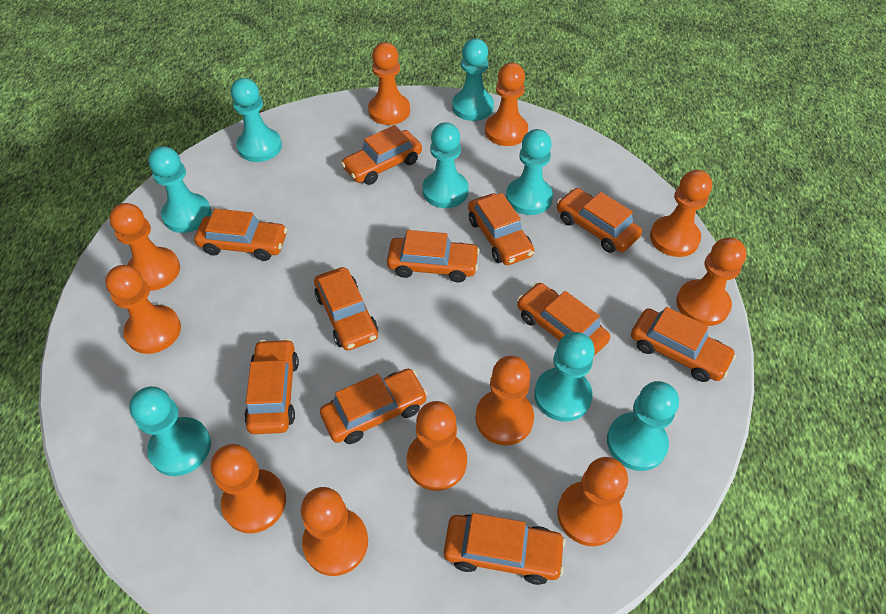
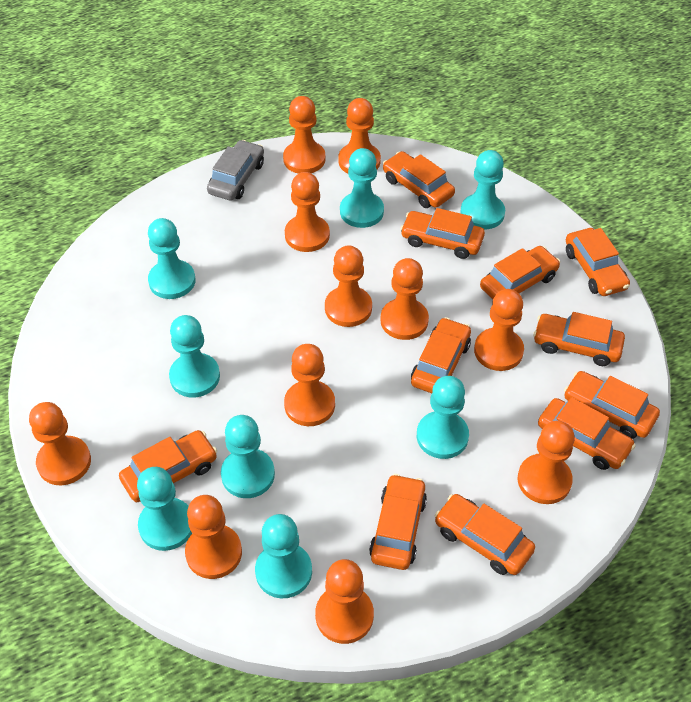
grey car: none = 0 -> [207,140,264,201] = 1

